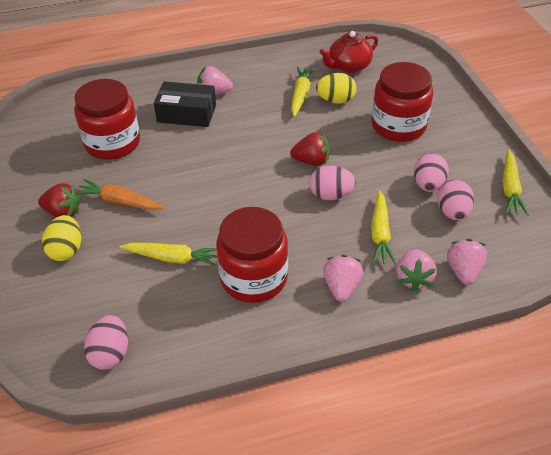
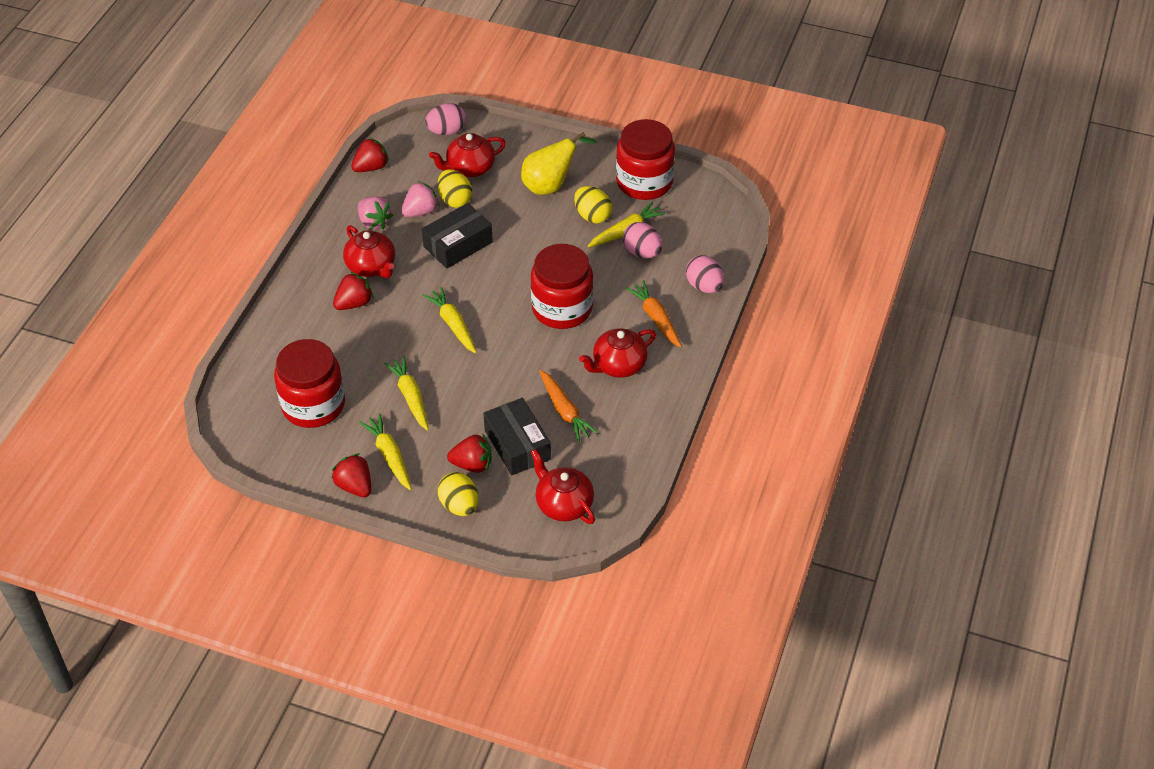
black box: [154,81,216,127] = 1 -> [422,203,493,269] [484,398,551,475] = 2
orange carrot: [77,179,164,210] = 1 -> [539,370,599,442] [625,280,682,348] = 2
pink egg: [84,315,128,370] [309,166,356,200] [414,153,449,192] [437,179,474,220] = 4 -> [425,103,466,135] [623,222,663,258] [686,255,724,293] = 3
pink strawberry: [197,66,233,96] [323,255,363,302] [396,249,437,291] [447,239,487,285] = 4 -> [358,196,393,229] [401,181,440,217] = 2
red strawberry: [38,183,81,217] [290,132,330,166] = 2 -> [332,453,371,497] [333,272,374,310] [351,137,389,172] [447,435,492,473] = 4
red teapot: [320,31,378,73] = 1 -> [343,225,395,278] [429,133,506,177] [531,449,595,524] [579,328,656,378] = 4
yellow egg: [42,215,81,261] [316,73,356,104] = 2 -> [437,169,472,208] [437,472,479,516] [574,186,612,224] = 3
yellow pear: none = 0 -> [521,132,597,195] = 1

